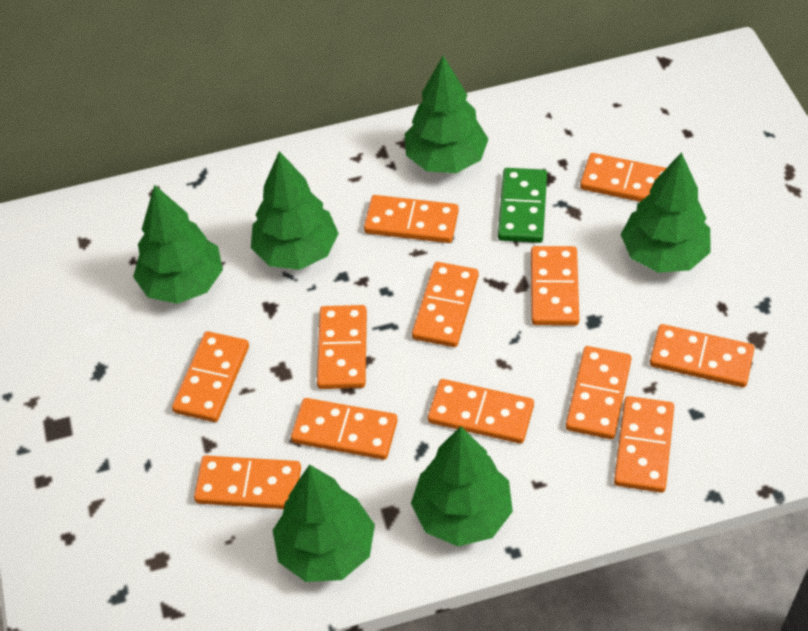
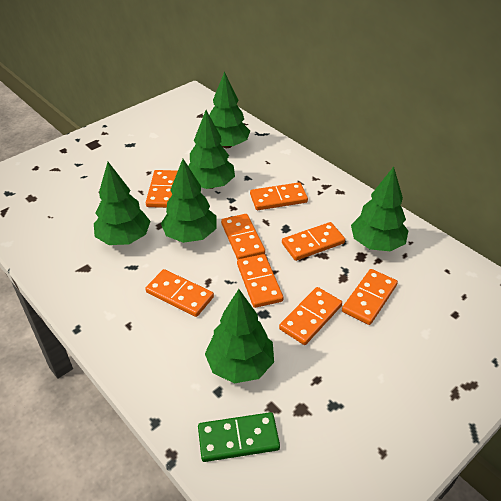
orange domino: [172,331,249,422] [194,455,301,509] [291,398,398,460] [317,305,367,389] [364,195,459,243] [412,262,478,347] [428,379,534,444] [531,246,579,326] [566,346,632,439] [580,153,666,202] [614,396,674,493] [650,324,755,387] = 12 -> [145,269,214,317] [146,170,178,208] [221,214,265,260] [237,254,283,308] [250,182,308,210] [279,287,342,345] [282,222,345,261] [342,269,398,325] = 8

